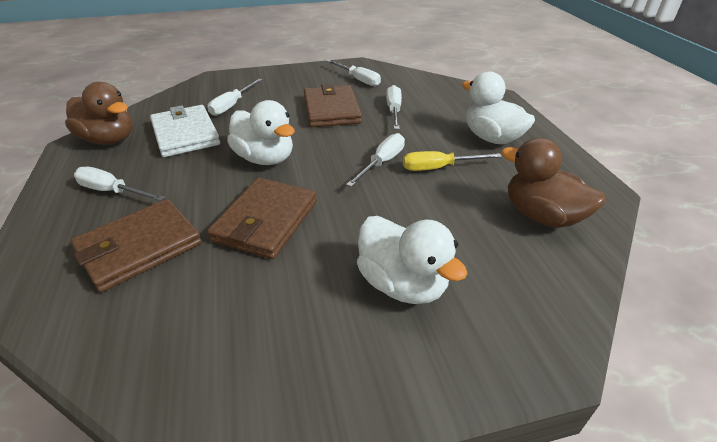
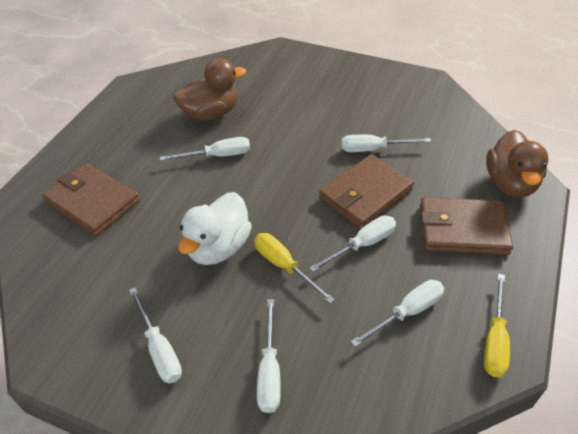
white duck: [227,100,295,165] [357,216,468,304] [462,71,535,144] = 3 -> [178,192,252,265] = 1
white screwdriver: [74,167,165,201] [207,79,263,116] [327,60,381,86] [346,133,405,187] [386,85,402,129] = 5 -> [129,288,182,383] [160,137,250,161] [257,299,281,413] [309,216,396,272] [341,135,431,152] [351,280,444,347] = 6
white wallet: [150,105,220,157] = 1 -> none = 0
yellow screwdriver: [403,151,502,171] = 1 -> [254,233,335,304] [484,274,510,377] = 2

